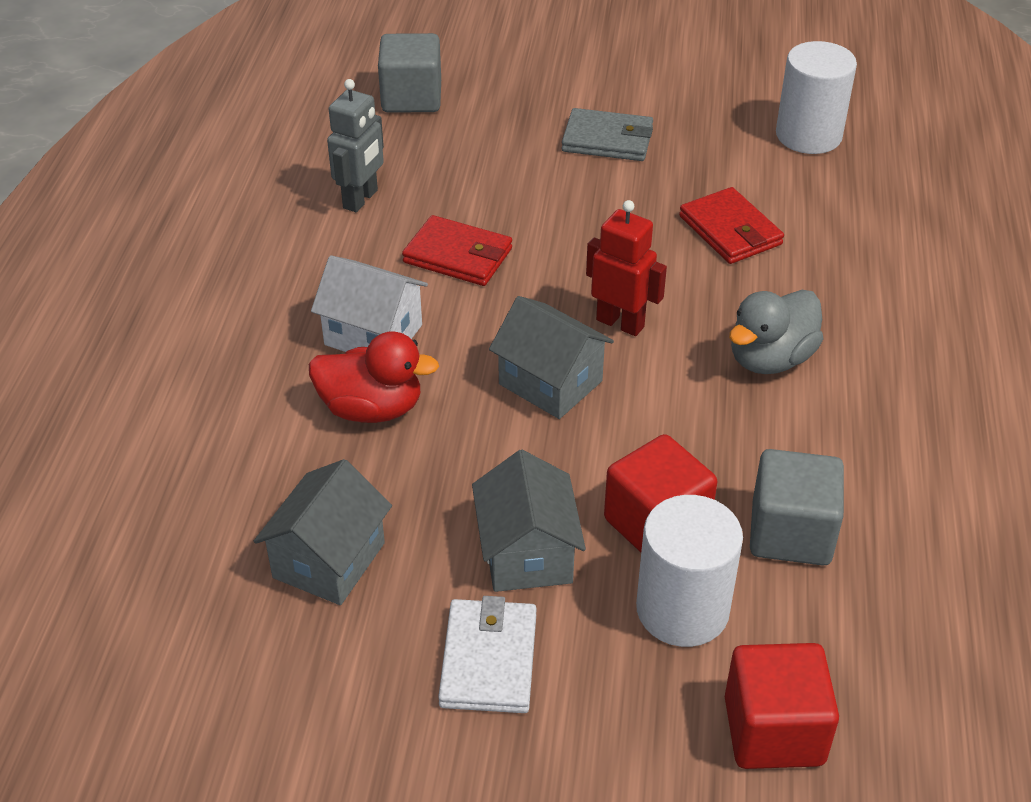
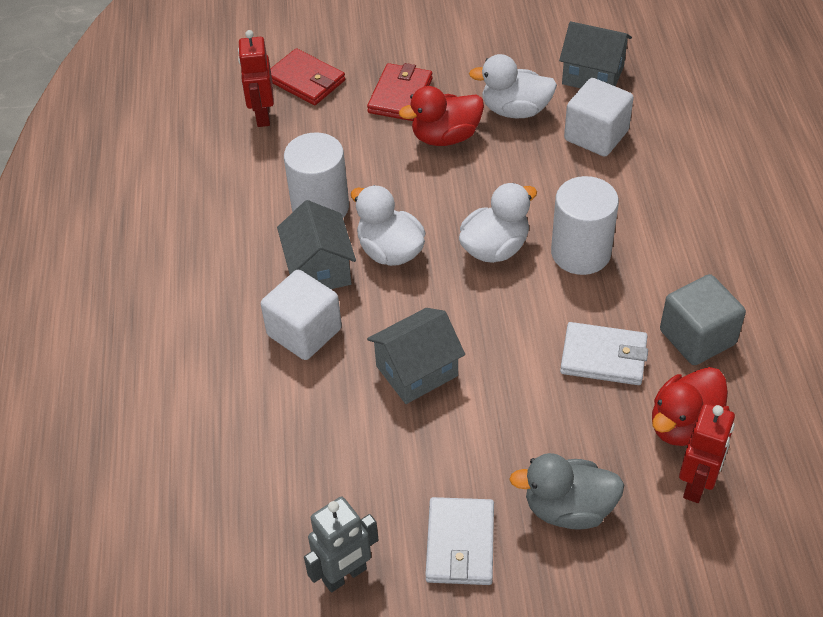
grey cube: [378,33,441,113] [750,449,844,566] = 2 -> [660,274,746,365] = 1
grey wallet: [562,108,653,161] = 1 -> none = 0
red cube: [604,434,717,552] [725,643,839,769] = 2 -> none = 0
red duck: [309,331,439,423] = 1 -> [399,86,484,146] [652,367,730,446] = 2
red robot: [586,200,667,336] = 1 -> [238,30,274,127] [679,404,735,503] = 2
white cube: none = 0 -> [261,270,342,360] [564,78,634,157] = 2
white duck: none = 0 -> [351,185,425,266] [459,183,537,263] [469,54,557,118] = 3
white house: [311,255,428,352] = 1 -> none = 0
white wallet: [438,596,537,713] = 1 -> [425,497,494,585] [560,322,648,385] = 2

